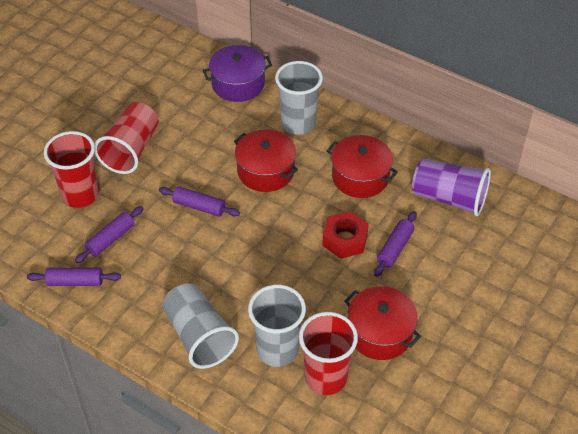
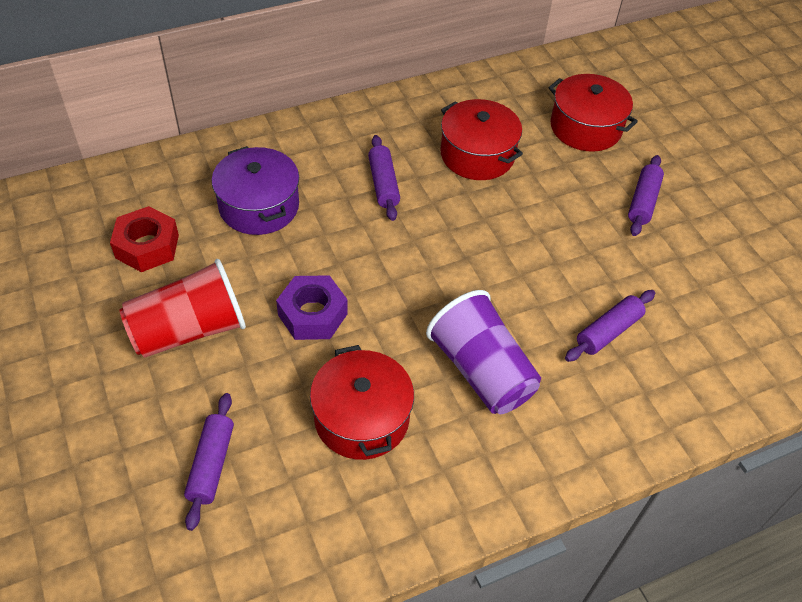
grey cup: [162,283,239,369] [248,285,306,367] [275,61,323,135] = 3 -> none = 0
purple nut: none = 0 -> [276,275,348,340] = 1
red cup: [44,131,99,208] [94,102,159,174] [299,312,358,395] = 3 -> [119,259,246,358] = 1

